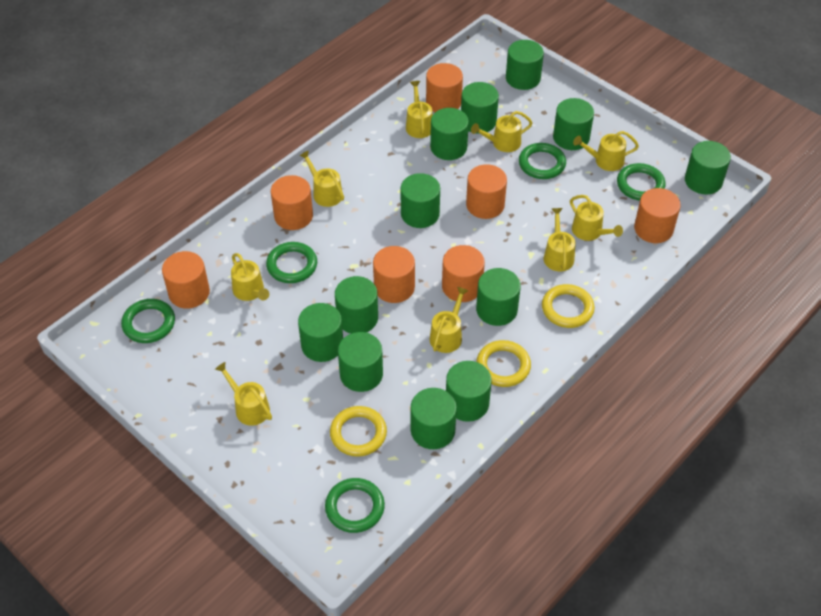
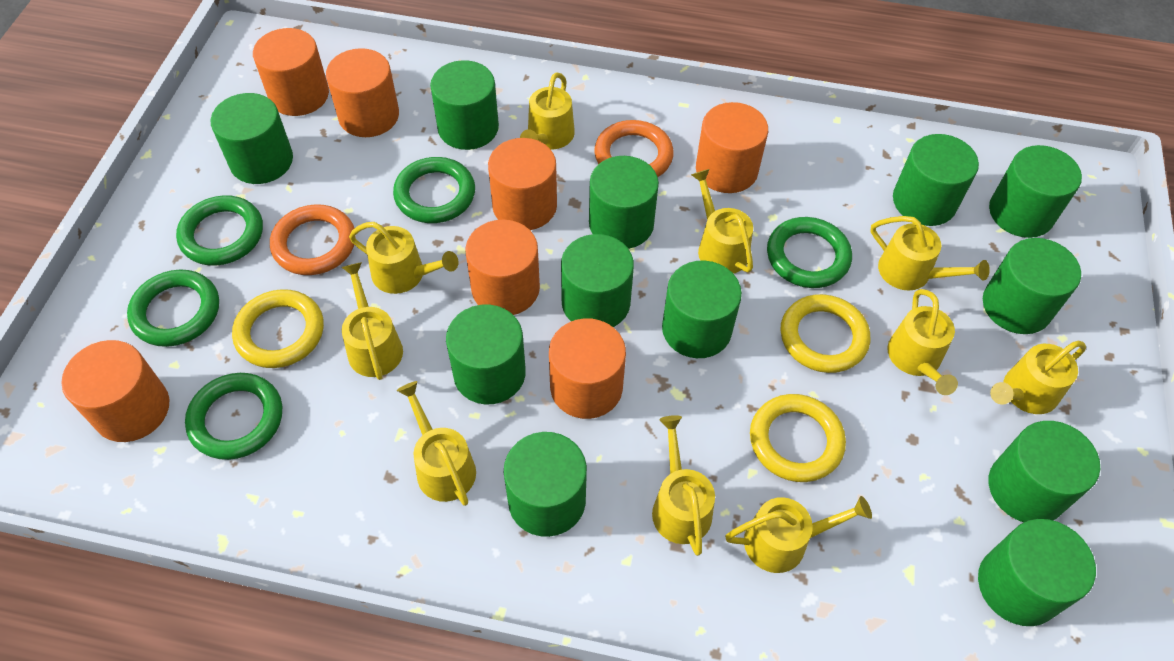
orange ring: none = 0 -> [270,204,356,275] [594,120,674,177] = 2
yellow watering can: [215,362,272,426] [231,253,269,301] [299,150,344,207] [406,81,433,138] [430,287,469,353] [471,111,533,152] [544,208,576,271] [570,195,623,241] [573,131,639,171] = 9 -> [341,262,403,380] [349,222,459,294] [397,381,476,506] [520,72,575,149] [652,415,715,556] [691,169,753,274] [725,496,872,573] [870,216,990,290] [887,289,958,395] [990,341,1086,414] = 10

